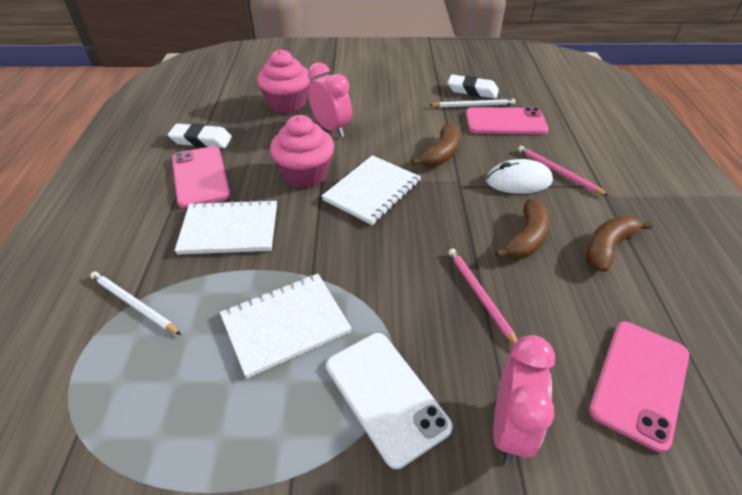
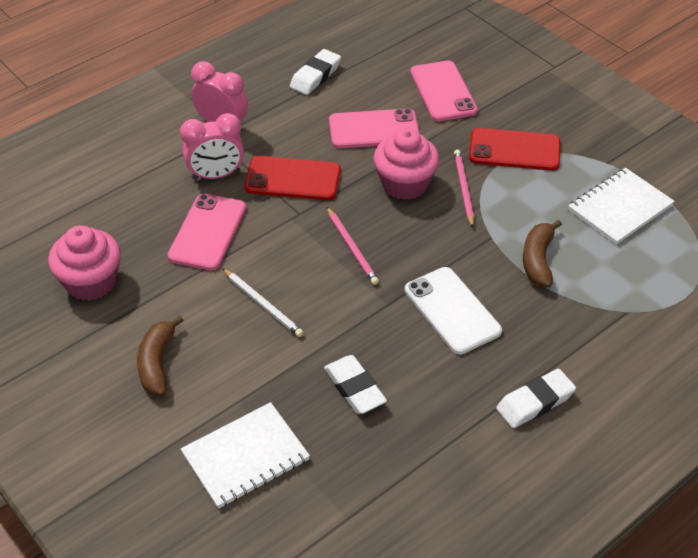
brown banana: [412,123,460,167] [495,199,550,258] [586,216,653,272] = 3 -> [137,315,184,395] [523,220,562,287] = 2
red phone: none = 0 -> [244,156,341,200] [469,128,560,171] = 2
white eraser: [168,123,232,148] [447,74,499,99] = 2 -> [290,49,341,95] [324,355,387,414] [496,369,576,428] = 3
white mouse: [486,159,553,194] = 1 -> none = 0
white notebook: [175,200,277,255] [220,274,352,378] [322,155,421,225] = 3 -> [181,402,310,509] [568,168,675,245] = 2
white pencil: [90,271,181,335] [430,99,516,107] = 2 -> [222,268,304,337] = 1

